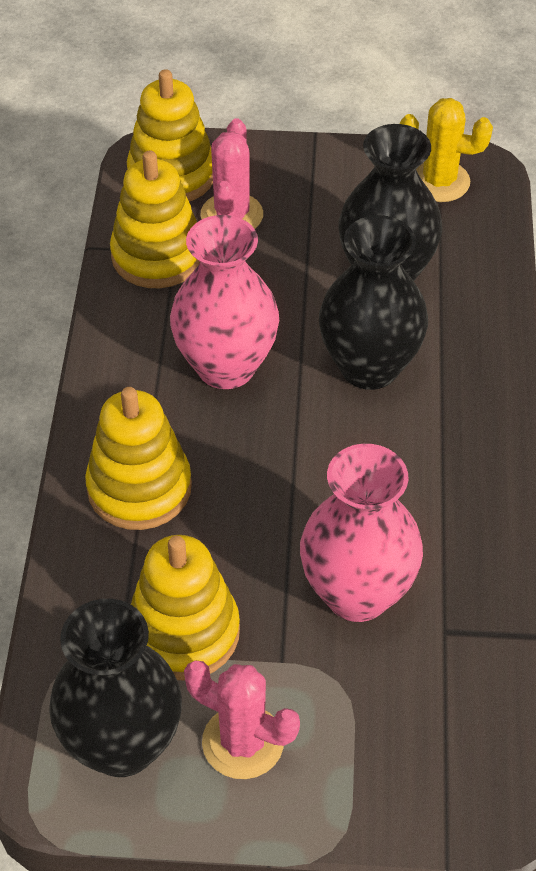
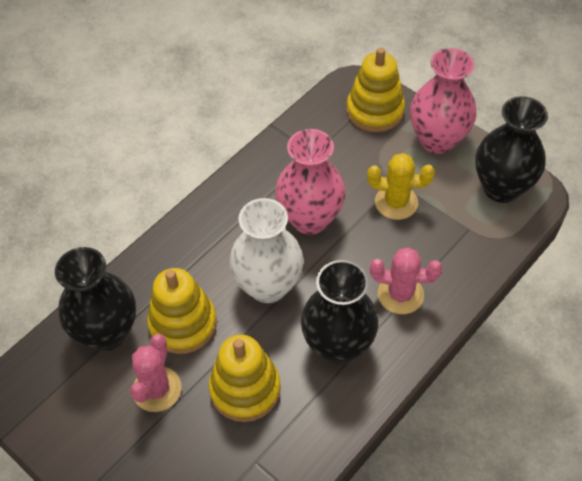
white vase: none = 0 -> [229,198,304,303] = 1
yellow stacking toy: [85,387,192,530] [110,150,200,288] [127,69,213,202] [131,535,240,681] = 4 -> [147,268,217,354] [209,335,281,422] [346,47,405,132] = 3

